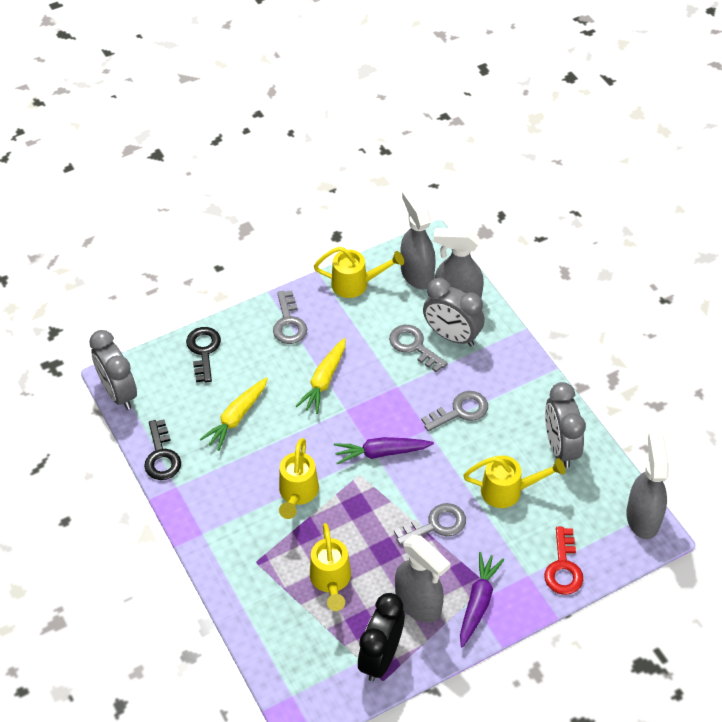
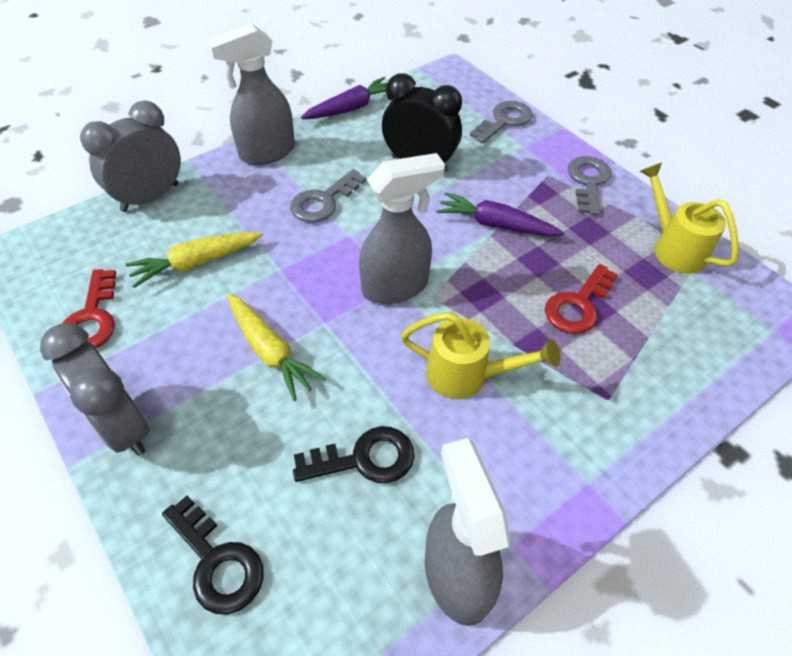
grey clock: [89,330,137,410] [423,278,485,346] [545,382,586,468] = 3 -> [40,324,150,456] [80,100,181,212] = 2
grey key: [273,291,307,344] [389,325,448,373] [394,503,466,545] [421,391,488,431] = 4 -> [290,169,366,223] [470,101,533,143] [568,156,611,216] = 3
grey spray bottle: [395,534,451,623] [400,189,436,289] [434,228,484,298] [626,433,669,539] = 4 -> [206,24,295,165] [359,153,445,304] [425,438,511,626] = 3
red key: [544,527,583,595] = 1 -> [62,269,116,348] [545,264,618,334] = 2
yellow watering can: [279,438,319,519] [310,523,351,611] [314,247,404,298] [463,456,566,508] = 4 -> [401,312,560,399] [640,162,739,274] = 2

